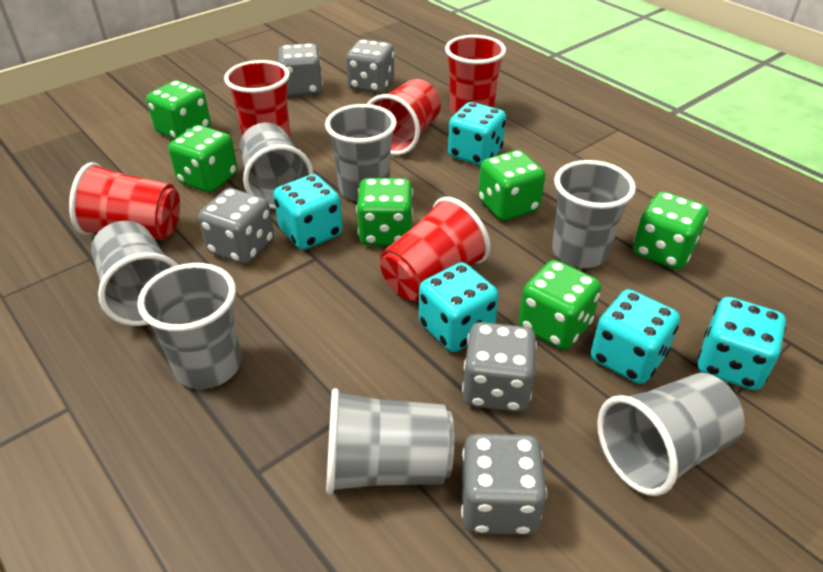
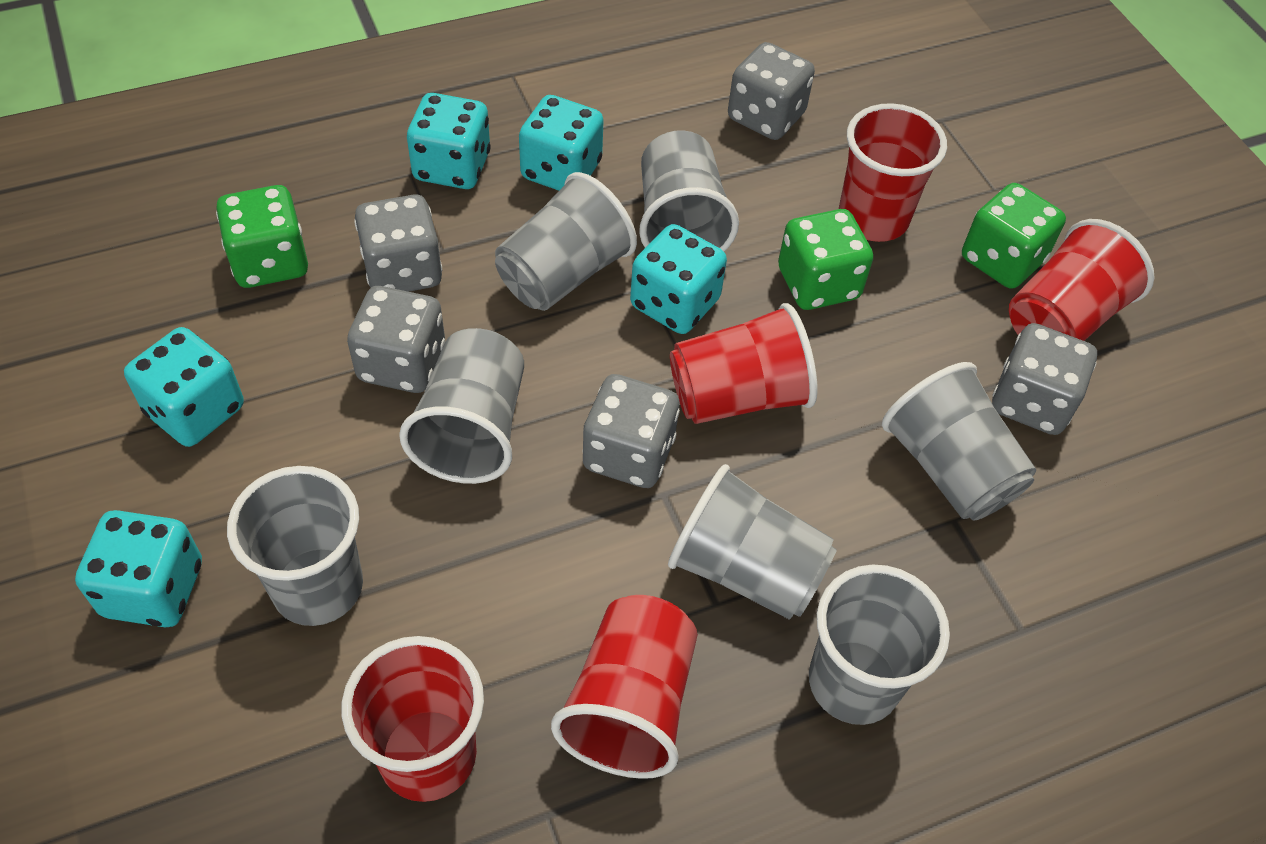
green dice: [146,80,211,139] [168,125,238,193] [356,178,413,246] [478,150,545,221] [518,260,601,350] [633,191,708,270] = 6 -> [216,185,308,288] [778,209,873,310] [962,183,1066,289] = 3

